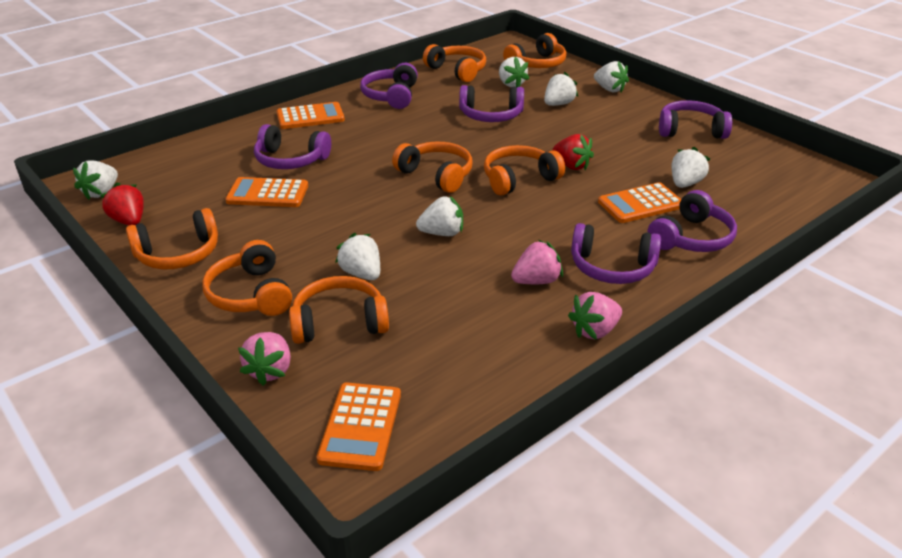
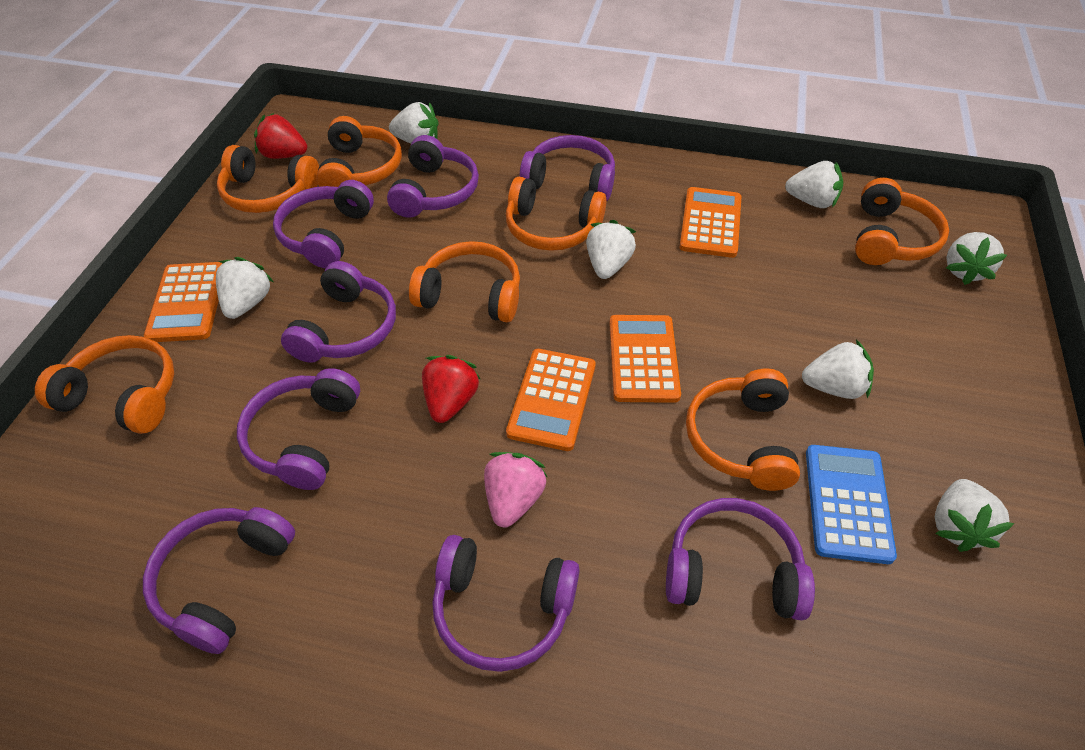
blue calculator: none = 0 -> [806,445,897,564] = 1
pink strawberry: [238,332,291,386] [511,240,563,284] [568,292,622,340] = 3 -> [484,452,547,528] = 1
purple headphones: [254,124,331,169] [360,63,418,109] [459,85,524,122] [571,223,661,284] [647,190,737,252] [659,100,732,139] = 6 -> [143,507,295,654] [237,368,360,490] [273,180,374,268] [281,261,396,363] [387,135,479,218] [432,535,580,672] [520,135,615,201] [666,498,815,620] = 8

